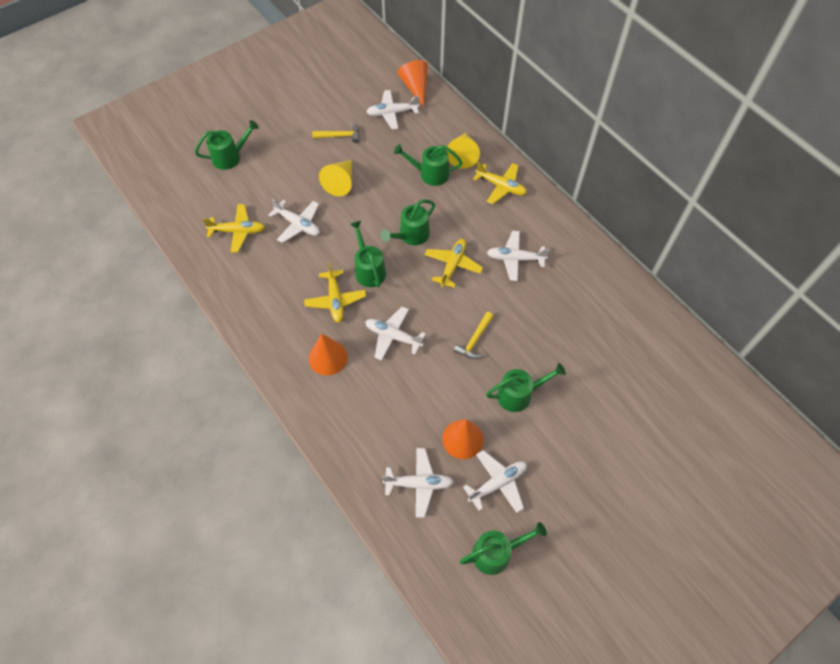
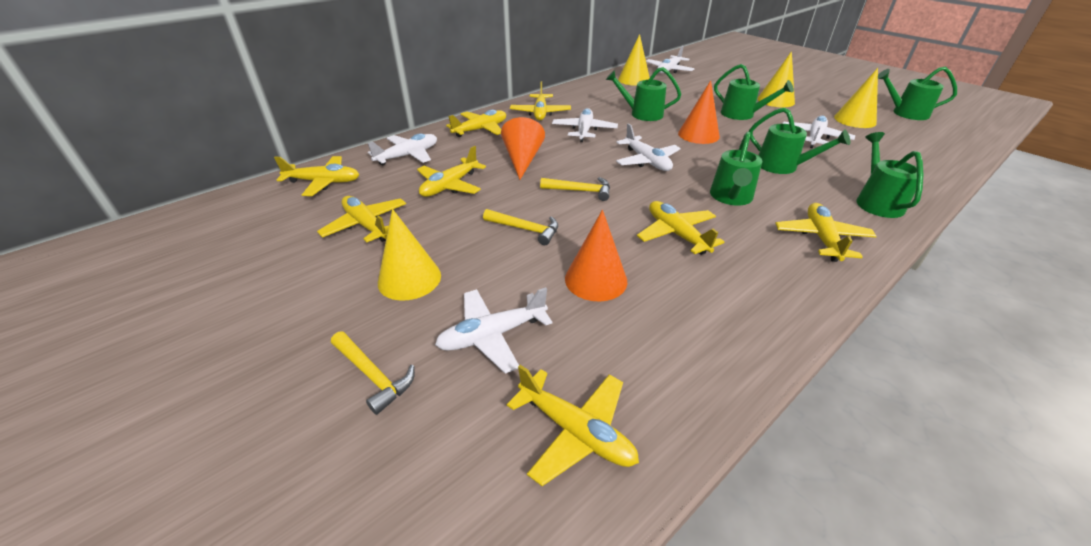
yellow cone: [319,160,352,196] [446,133,480,169] = 2 -> [378,209,441,301] [618,34,650,86] [758,51,795,107] [834,68,878,128] = 4
yellow hammer: [312,123,359,143] [454,312,493,359] = 2 -> [331,332,415,415] [483,209,558,245] [540,177,610,201] = 3
yellow plane: [203,204,265,252] [304,263,366,323] [425,239,483,288] [473,162,527,204] = 4 -> [274,156,359,196] [317,196,406,243] [417,146,486,197] [446,110,506,137] [507,365,639,486] [510,81,571,121] [637,201,724,255] [775,203,877,262] = 8

